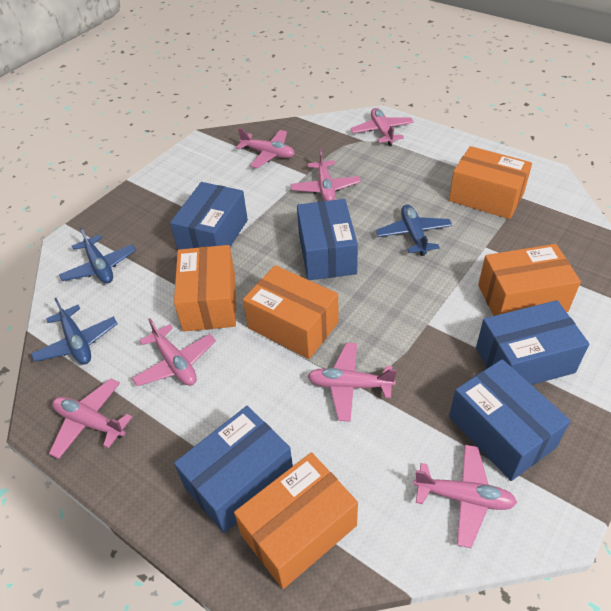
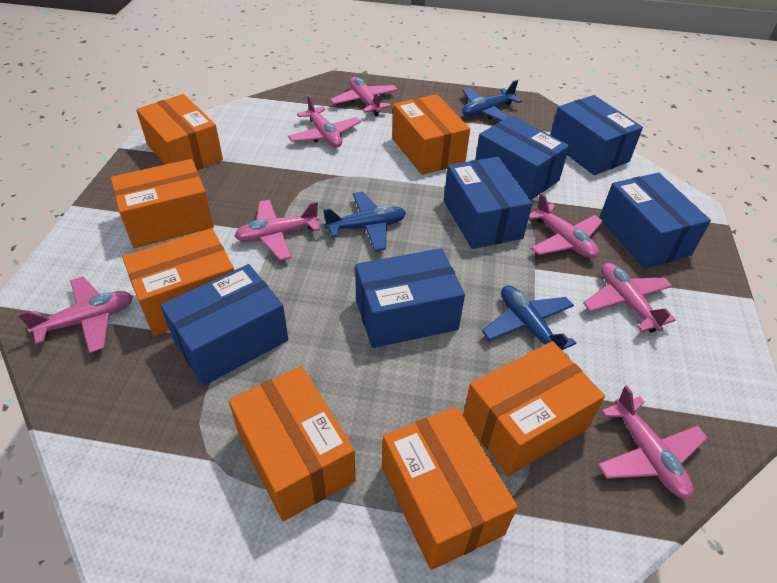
blue box: [170,182,248,250] [174,406,293,533] [297,199,358,280] [449,359,571,481] [476,300,589,385] = 5 -> [160,264,288,386] [355,248,465,348] [444,157,533,249] [475,116,570,200] [551,95,643,175] [599,172,711,268] = 6
orange box: [174,245,236,332] [234,452,358,589] [243,265,339,359] [449,146,532,219] [478,244,581,316] = 5 -> [111,159,214,248] [122,228,234,336] [136,94,223,170] [228,366,355,521] [382,406,518,570] [392,94,470,175] [463,341,605,476] = 7

